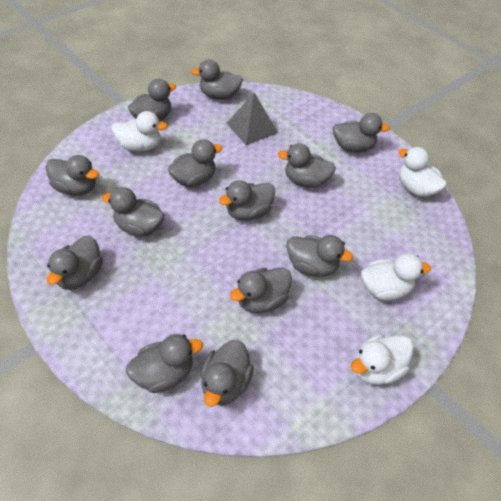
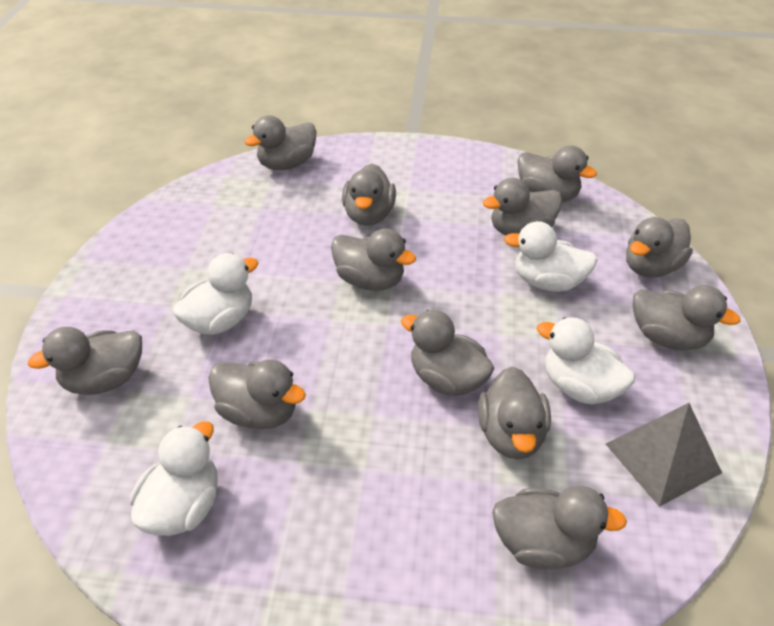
grey duck: [45,155,99,196] [47,236,103,290] [102,187,165,237] [126,334,203,393] [128,79,176,121] [168,139,223,187] [191,60,243,99] [201,340,254,407] [219,180,275,221] [230,268,292,313] [278,143,336,188] [287,235,353,277] [333,113,390,152] = 13 -> [28,327,142,395] [208,360,306,429] [244,115,317,170] [331,228,416,291] [342,163,396,226] [401,310,494,396] [478,366,551,460] [483,178,562,236] [492,486,627,570] [517,145,597,202] [626,217,693,278] [633,285,741,351] = 12

